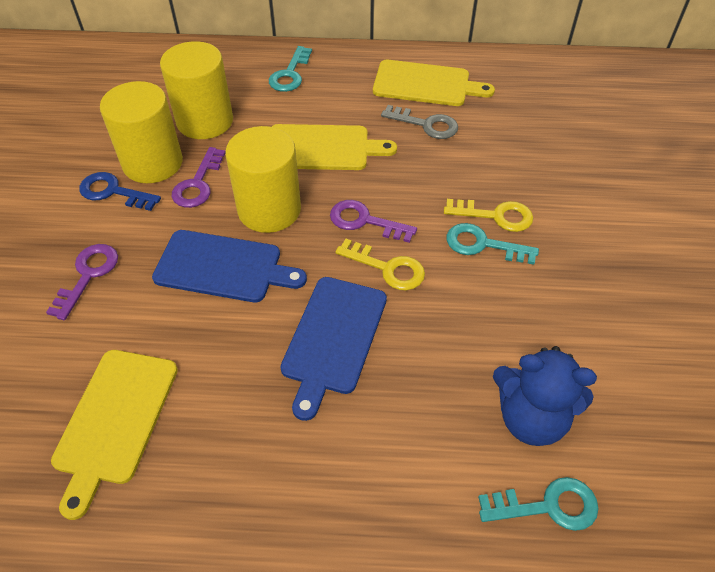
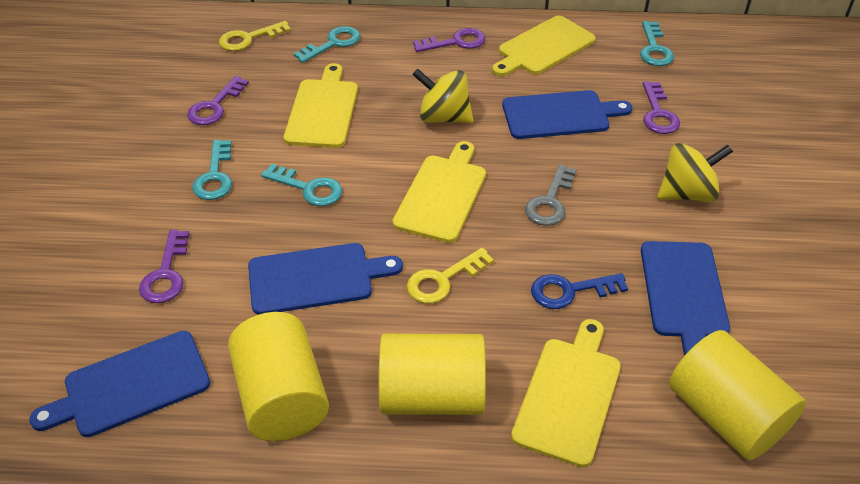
blue cutting board: [152,230,307,302] [280,277,387,421] = 2 -> [29,331,210,437] [248,243,403,315] [502,90,632,139] [641,241,730,356] = 4
blue teddy bear: [493,346,597,446] = 1 -> none = 0
purple key: [46,244,118,320] [172,147,225,208] [330,200,417,243] = 3 -> [139,230,190,303] [187,76,249,125] [413,28,486,52] [643,81,680,134] = 4
turquoise key: [269,46,312,92] [447,223,539,265] [478,477,599,531] = 3 -> [192,140,232,200] [261,164,342,206] [293,26,361,63] [640,21,674,66] = 4
yellow cutting board: [51,350,178,520] [272,124,397,170] [373,60,495,106] = 3 -> [284,63,358,148] [393,141,486,243] [492,16,596,76] [511,319,621,467] = 4
yellow spinning top: none = 0 -> [412,69,473,123] [658,143,733,202] = 2

